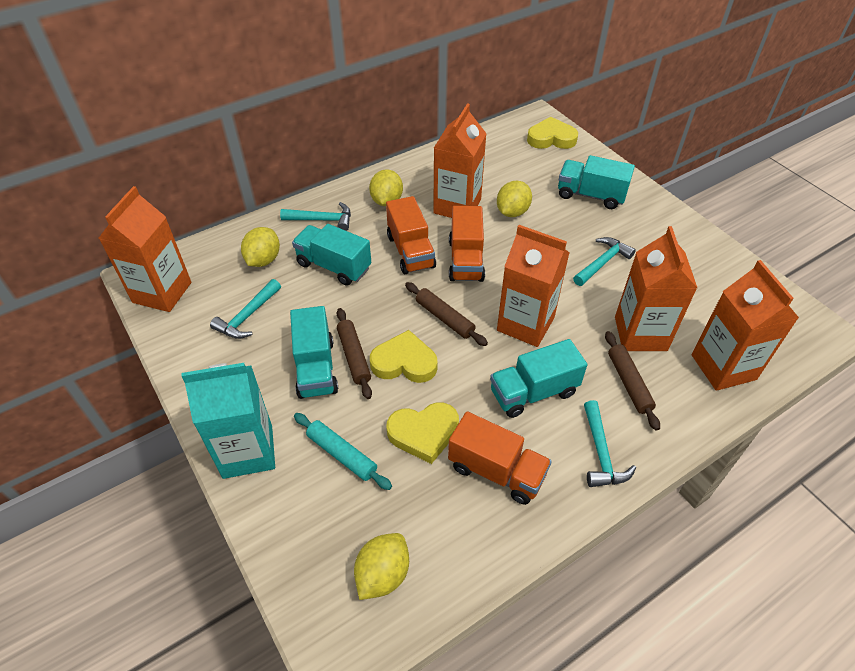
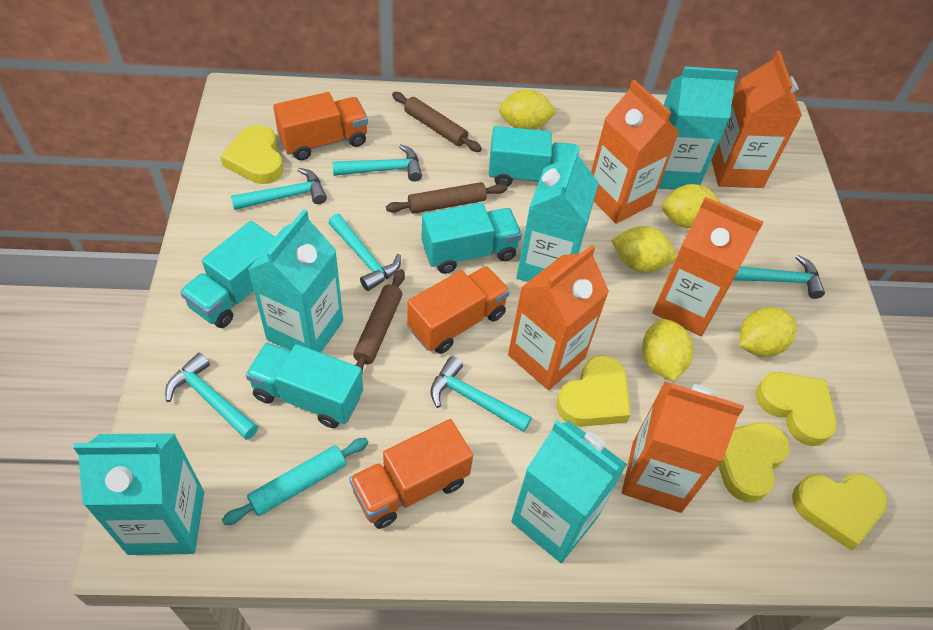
turquoise carton: [181,363,275,479] = 1 -> [73,434,204,555] [248,209,343,353] [511,420,627,563] [516,146,599,282] [658,67,738,190] = 5
turquoise hammer: [210,279,281,339] [280,202,351,231] [573,237,636,286] [584,400,636,487] = 4 -> [165,352,258,440] [231,168,327,210] [328,214,401,291] [332,144,422,182] [430,356,532,432] [734,255,825,299] = 6
yellow heart: [370,330,438,383] [387,402,459,464] [527,117,578,149] = 3 -> [220,125,283,184] [556,355,631,427] [718,422,790,503] [755,372,837,446] [792,473,887,550] = 5
yellow lemon: [241,227,280,267] [354,533,409,600] [369,169,403,206] [497,181,532,217] = 4 -> [499,89,557,130] [611,226,676,273] [642,319,693,381] [662,184,721,228] [739,307,796,357] = 5

